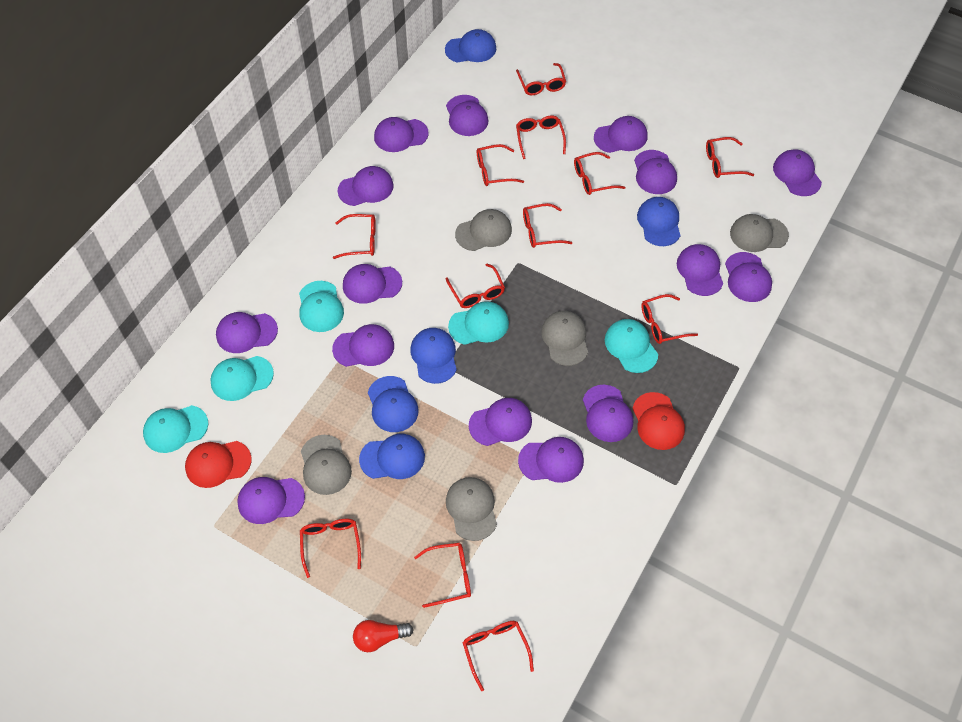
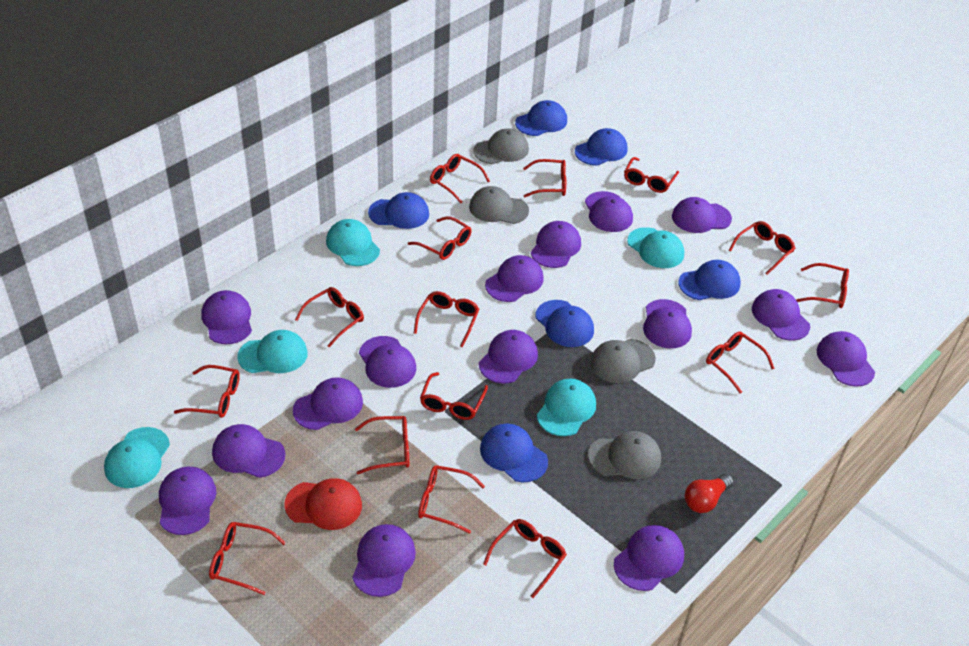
blue cap: [359,434,425,479] [368,376,419,432] [410,328,457,384] [445,29,496,63] [637,197,681,246] = 5 -> [368,192,429,229] [480,424,548,483] [515,100,567,136] [535,300,594,347] [575,128,628,166] [678,260,741,300] = 6
grey cap: [301,435,352,495] [446,477,497,541] [455,209,512,251] [541,311,588,366] [730,214,789,252] = 5 -> [469,186,529,224] [474,129,529,164] [588,431,661,479] [590,339,656,383] = 4
red cap: [185,441,252,488] [632,392,685,450] = 2 -> [284,478,362,530] = 1
red glasses: [300,519,361,578] [333,214,376,259] [414,543,471,608] [446,264,505,308] [463,621,534,691] [477,144,524,186] [516,63,566,95] [516,116,566,159] [523,203,572,248] [574,152,626,195] [641,294,698,344] [706,137,754,178] = 12 -> [174,365,240,418] [209,522,286,595] [295,287,364,347] [355,416,409,474] [408,216,471,260] [414,291,479,347] [418,465,485,534] [420,372,488,420] [430,154,490,203] [483,519,567,598] [523,159,566,197] [624,157,679,193] [706,331,775,394] [729,221,795,275] [796,263,849,308] = 15

